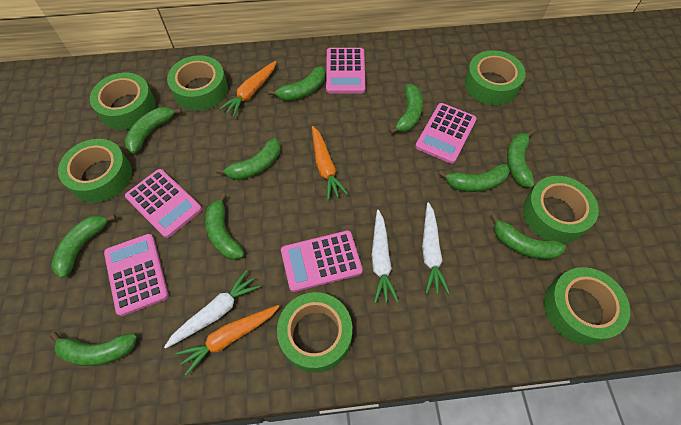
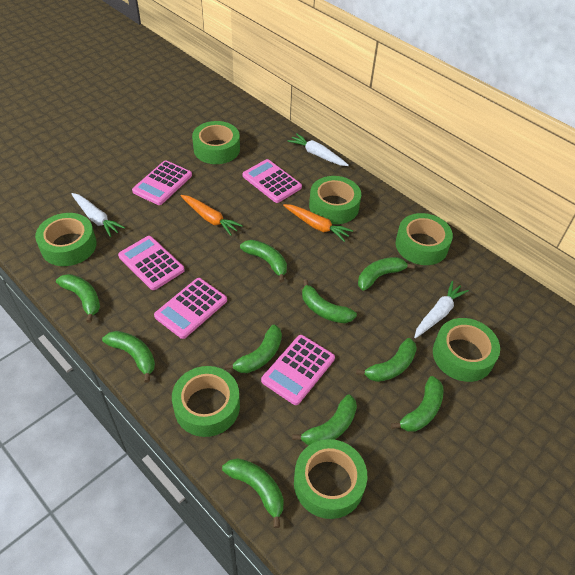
orange carrot: [175,305,280,376] [219,61,277,117] [312,126,348,200] = 3 -> [181,195,243,236] [283,204,353,242] = 2

